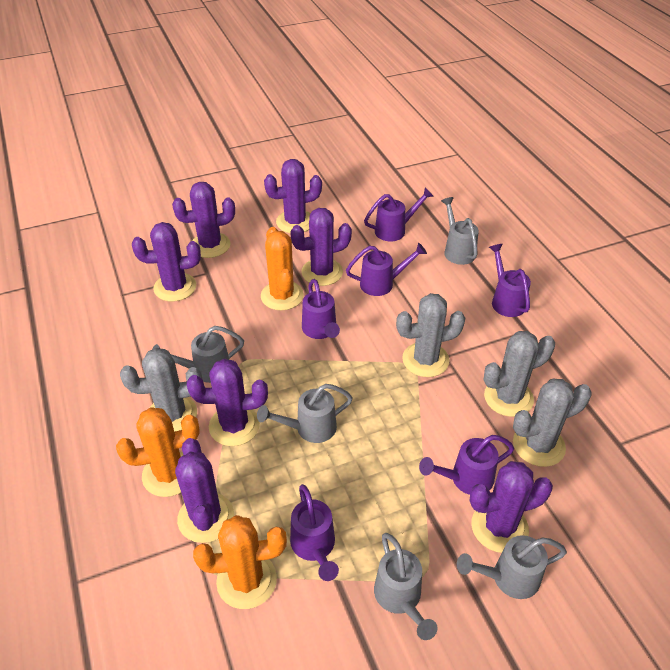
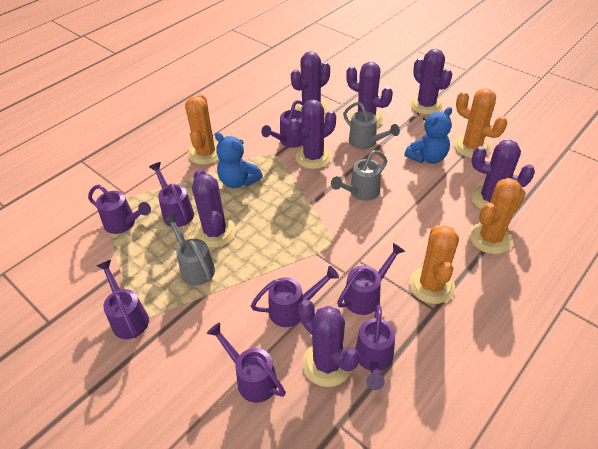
blue teddy bear: none = 0 -> [215,132,263,188] [404,107,452,164] = 2
grey cactus: [120,348,202,432] [396,293,465,377] [484,331,555,417] [513,379,592,467] = 4 -> none = 0
grey watering can: [152,326,244,383] [257,384,353,443] [374,533,438,640] [441,197,479,265] [457,535,567,599] = 5 -> [164,214,215,285] [331,150,387,201] [343,102,400,149] = 3
orange cactus: [116,407,200,497] [193,515,287,609] [261,227,304,310] = 3 -> [185,94,219,165] [409,225,459,304] [454,88,507,158] [469,178,526,254] = 4
purple watering can: [290,484,339,581] [302,279,340,339] [346,243,427,296] [364,188,433,242] [419,435,514,495] [489,244,531,317] = 6 -> [88,185,151,234] [97,260,149,339] [149,162,194,227] [207,322,286,403] [251,266,339,327] [261,100,305,148] [337,243,405,315] [355,305,395,390] = 8

